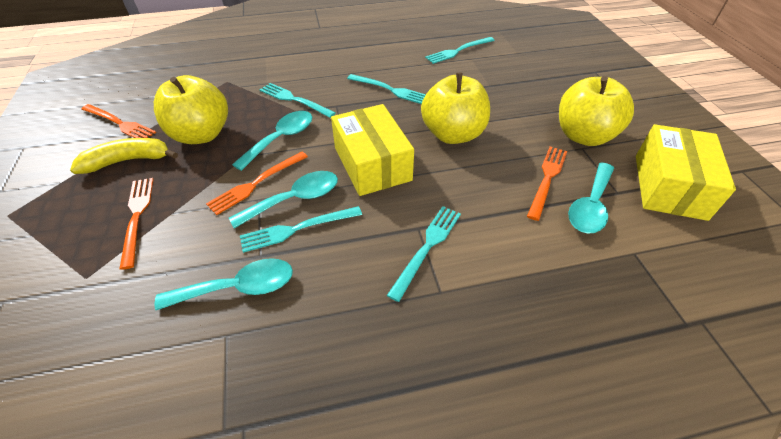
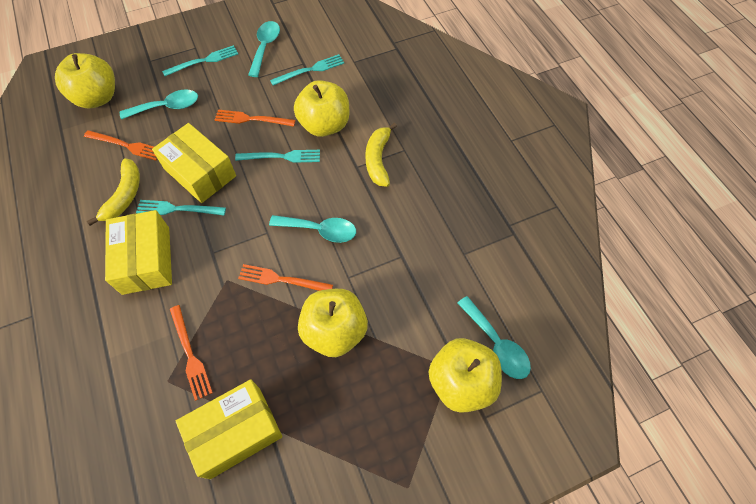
turquoise fork: [240,206,362,253] [260,83,336,118] [347,74,426,104] [387,206,461,302] [425,37,495,64] = 5 -> [136,200,226,215] [162,45,238,76] [235,150,320,163] [270,54,344,85] = 4
yellow apple: [154,75,228,144] [421,73,490,144] [559,76,634,146] = 3 -> [55,53,115,108] [294,80,349,137] [298,289,368,357] [429,338,502,413] = 4
yellow banana: [70,138,178,174] = 1 -> [87,158,140,226] [365,122,397,187] = 2
yellow box: [331,104,414,196] [636,124,736,221] = 2 -> [105,210,172,295] [152,123,236,203] [176,379,282,479] = 3

